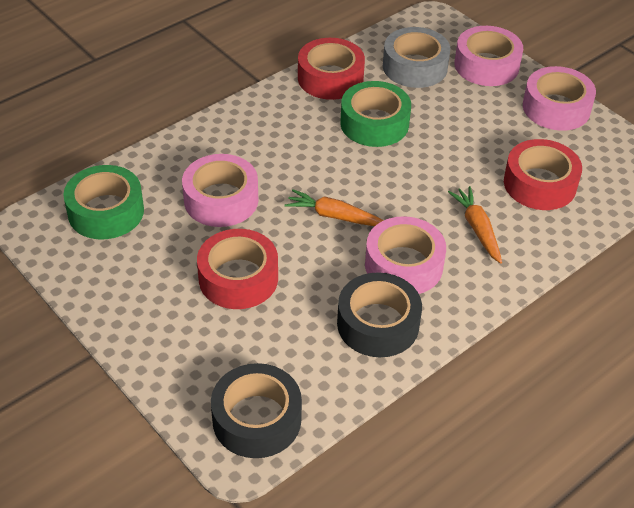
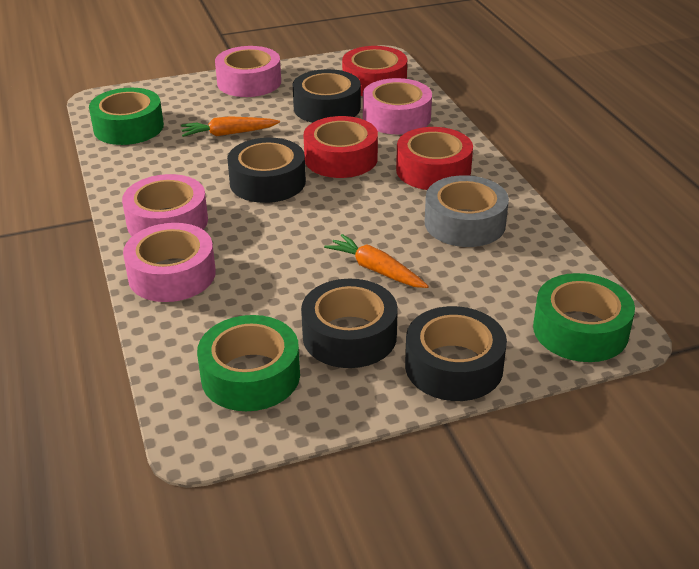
black tape: [211,363,302,458] [337,272,422,357] = 2 -> [227,138,306,203] [293,69,361,123] [301,279,398,368] [405,306,507,401] = 4
green tape: [63,165,144,239] [340,81,411,147] = 2 -> [89,88,164,145] [197,315,300,411] [533,273,635,362] = 3

